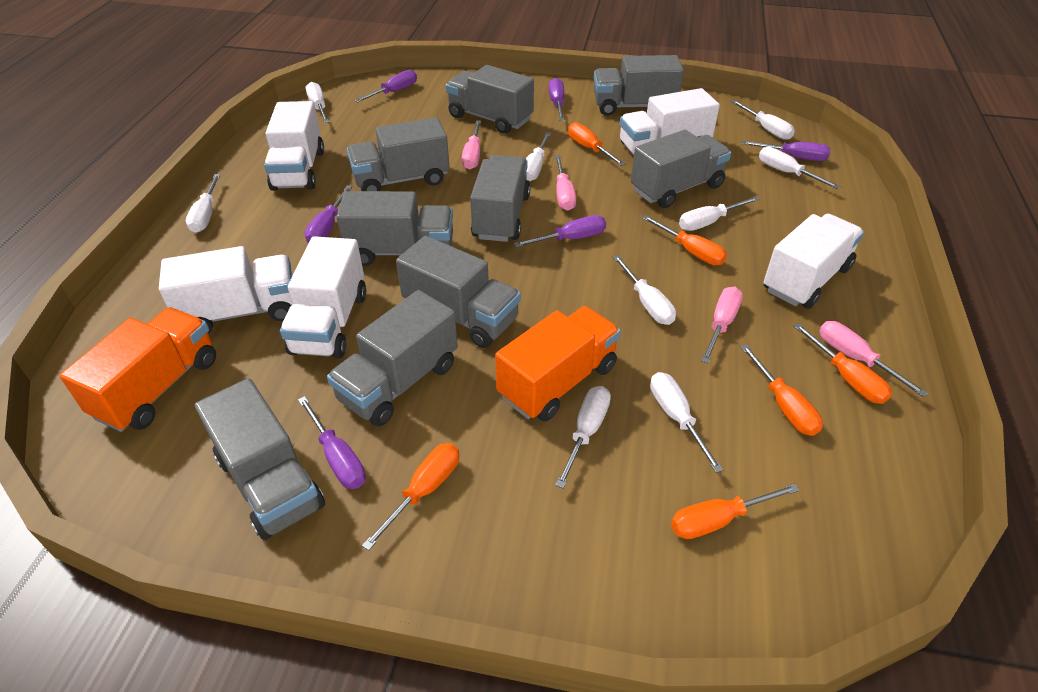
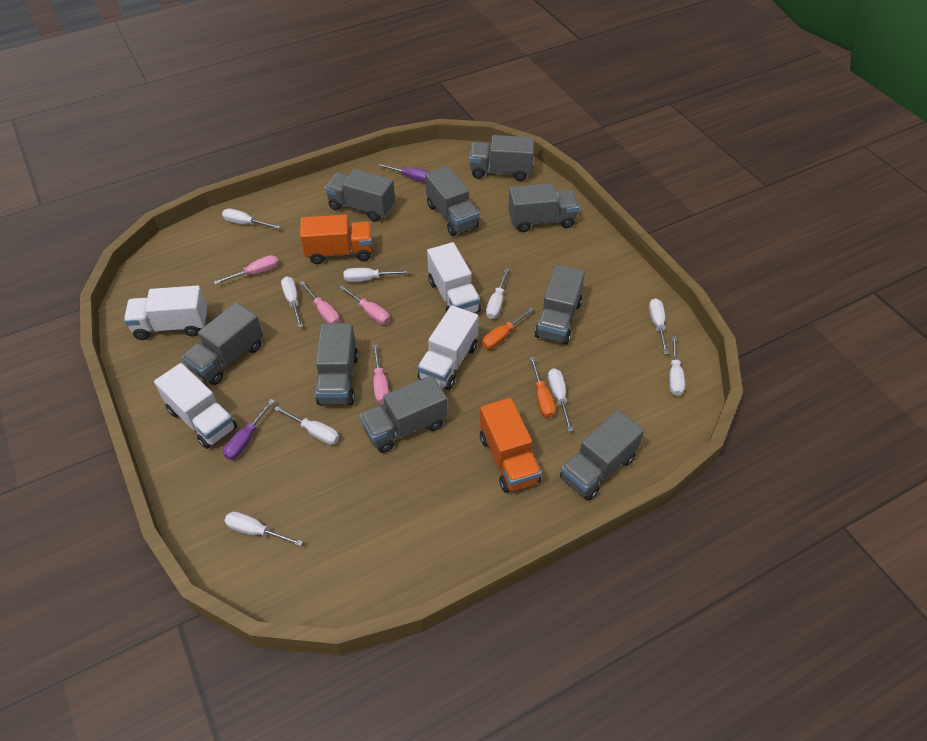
orange screwdriver: [362,443,459,551] [568,122,625,166] [642,215,727,265] [671,483,800,539] [740,344,823,436] [793,323,892,404] = 6 -> [482,307,534,349] [530,357,555,418] = 2
purple screwdriver: [298,396,366,489] [305,185,352,243] [355,70,417,103] [514,215,606,247] [549,78,565,121] [741,141,831,161] = 6 -> [223,399,275,460] [377,163,430,183] = 2
white truck: [159,246,293,333] [264,101,324,191] [280,236,366,359] [620,88,720,155] [764,214,864,309] = 5 -> [124,285,207,340] [154,363,237,449] [417,305,479,390] [427,242,481,313] = 4

